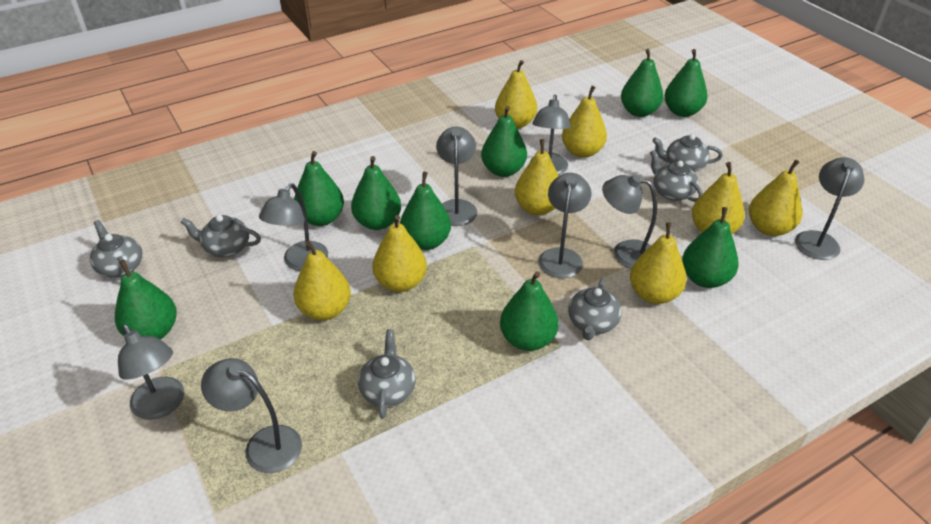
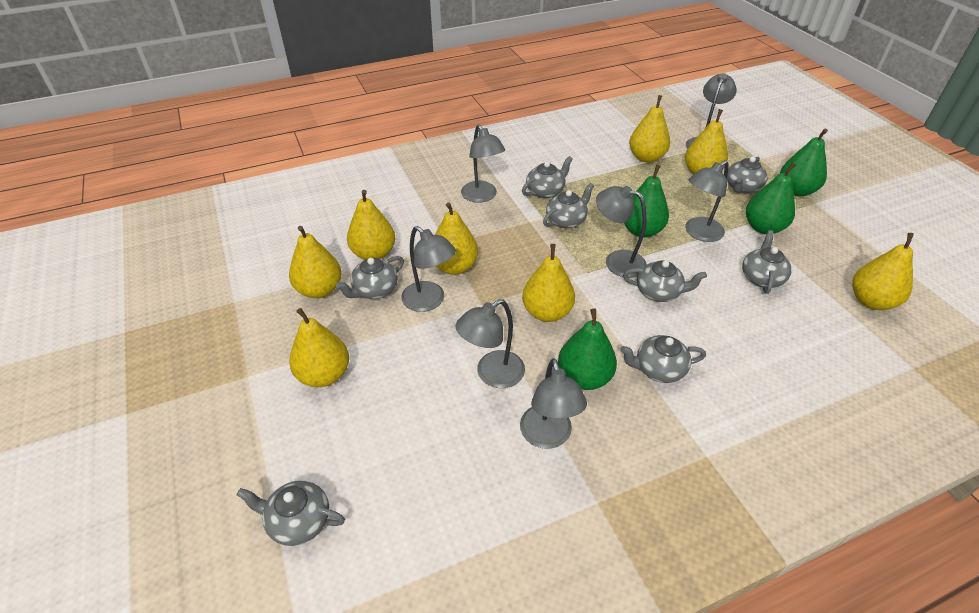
green pear: [115,260,177,339] [294,151,344,226] [351,156,401,230] [400,171,451,250] [481,106,527,177] [500,271,559,351] [621,49,663,117] [665,49,708,117] [682,207,739,288] = 9 -> [558,309,617,390] [624,164,669,237] [746,163,796,234] [780,129,828,196] = 4
grey lamp: [118,324,184,420] [201,358,302,473] [259,183,328,271] [436,127,477,226] [530,95,571,175] [539,173,591,278] [602,174,657,269] [795,157,864,260] = 8 -> [401,226,456,312] [455,299,525,388] [461,124,505,203] [520,358,587,449] [596,186,647,278] [685,160,729,242] [686,73,737,149] = 7
grey teapot: [90,220,143,277] [180,215,261,257] [358,329,416,419] [568,278,622,340] [650,150,703,202] [652,134,723,172] = 6 -> [237,480,345,546] [336,256,404,299] [522,156,573,198] [543,183,594,228] [620,335,706,383] [623,260,707,302] [727,156,767,193] [742,230,792,294] = 8

